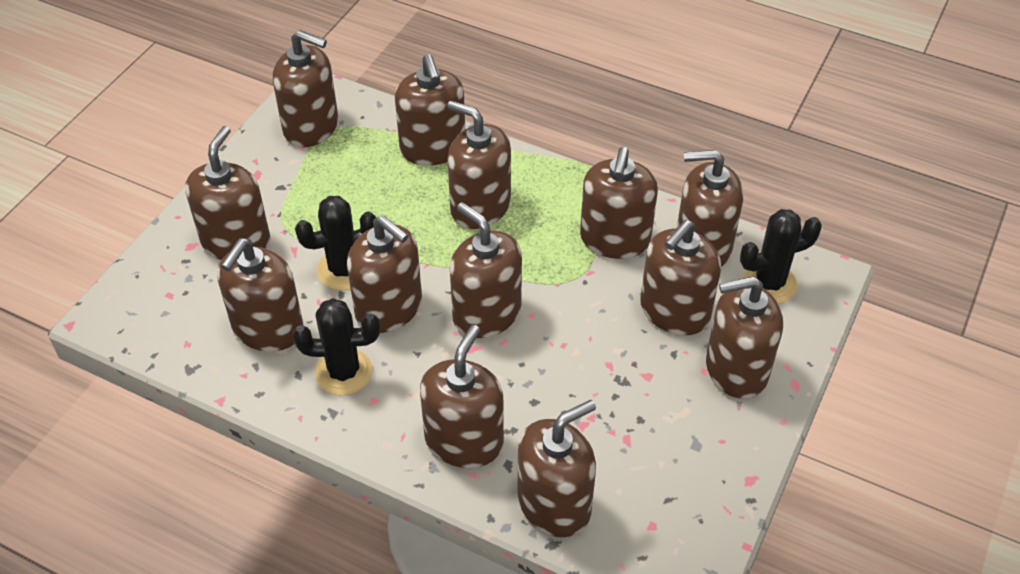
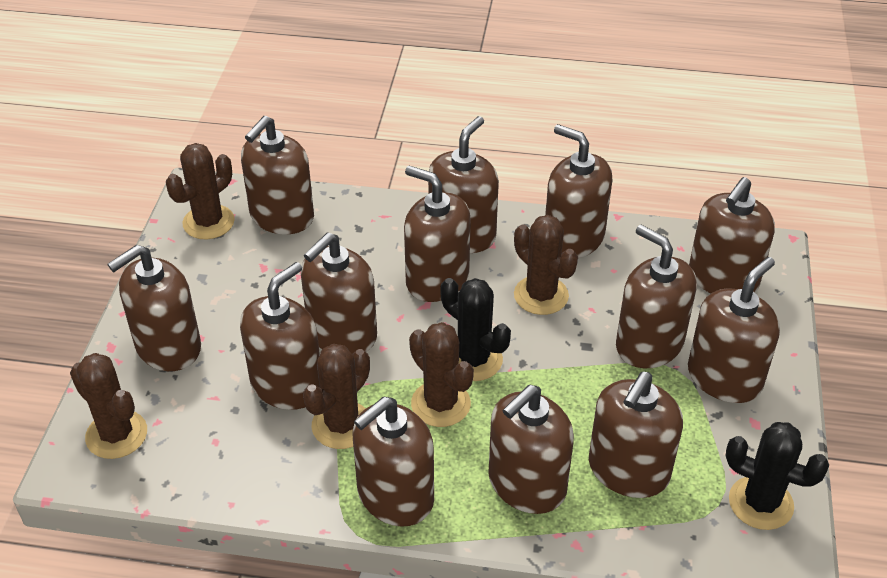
black cactus: [293,298,380,396] [295,196,376,290] [740,209,822,304] = 3 -> [440,278,511,381] [726,422,829,530] = 2
brown cactus: none = 0 -> [70,353,147,459] [166,143,235,239] [303,344,370,449] [409,322,474,427] [514,215,578,315] = 5

